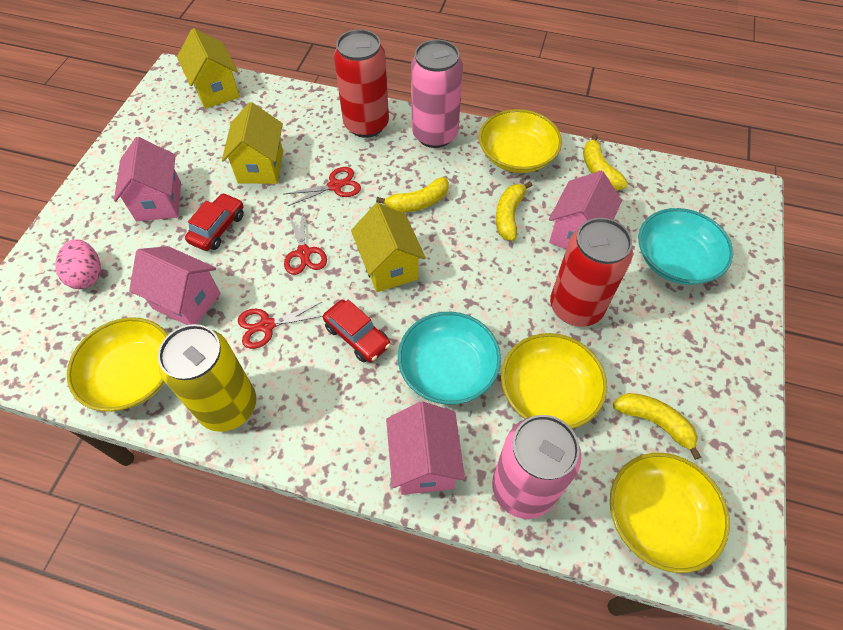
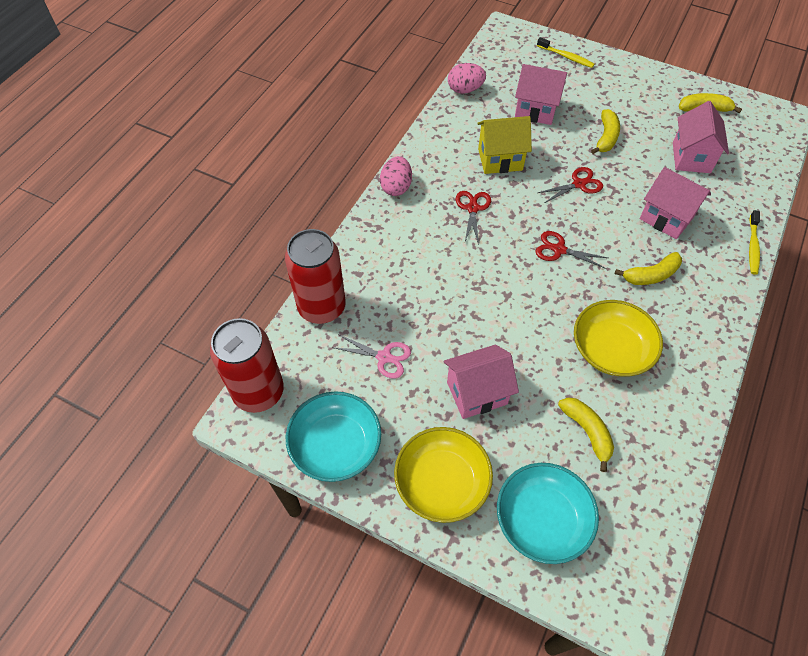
pink can: [411,40,463,148] [492,415,582,519] = 2 -> none = 0
pink egg: [55,239,101,289] = 1 -> [380,156,412,196] [448,63,486,94] = 2
pink scissors: none = 0 -> [332,334,411,378] = 1
red car: [185,193,244,251] [323,300,391,363] = 2 -> none = 0
yellow bowl: [67,317,168,412] [479,109,562,173] [501,333,607,429] [610,453,730,573] = 4 -> [394,427,493,523] [574,300,663,376] = 2
yellow can: [158,324,256,432] = 1 -> none = 0
yellow house: [177,28,240,109] [222,102,283,184] [351,203,426,292] = 3 -> [477,116,532,174] = 1
yellow toothbrush: none = 0 -> [537,37,595,68] [749,210,760,275] = 2

